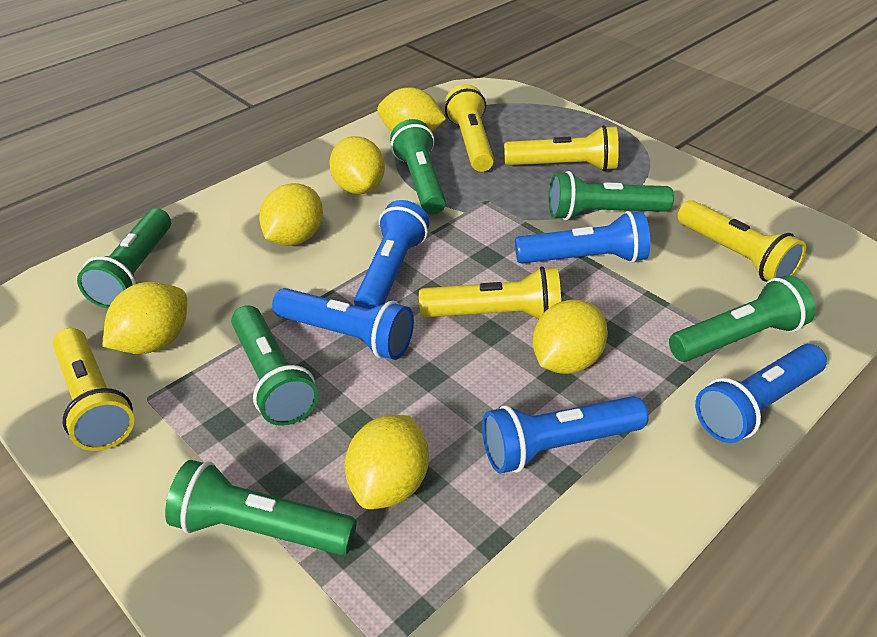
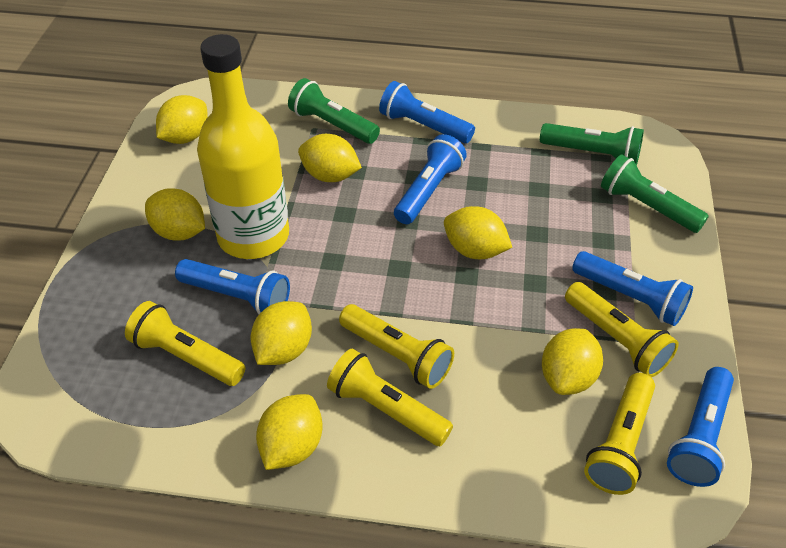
green flashlight: [77,208,171,309] [165,460,357,555] [231,305,318,426] [390,119,446,215] [549,171,674,220] [669,275,816,362] = 6 -> [288,78,380,144] [540,123,644,166] [601,154,709,233] = 3
yellow bottle: none = 0 -> [197,34,289,259] = 1
yellow lemon: [102,282,187,354] [259,183,323,246] [329,136,385,194] [345,415,429,509] [377,87,446,132] [533,299,608,374] = 6 -> [145,188,205,241] [156,95,208,144] [250,301,312,365] [256,394,323,470] [298,134,362,182] [444,206,512,259] [542,328,603,395] = 7

